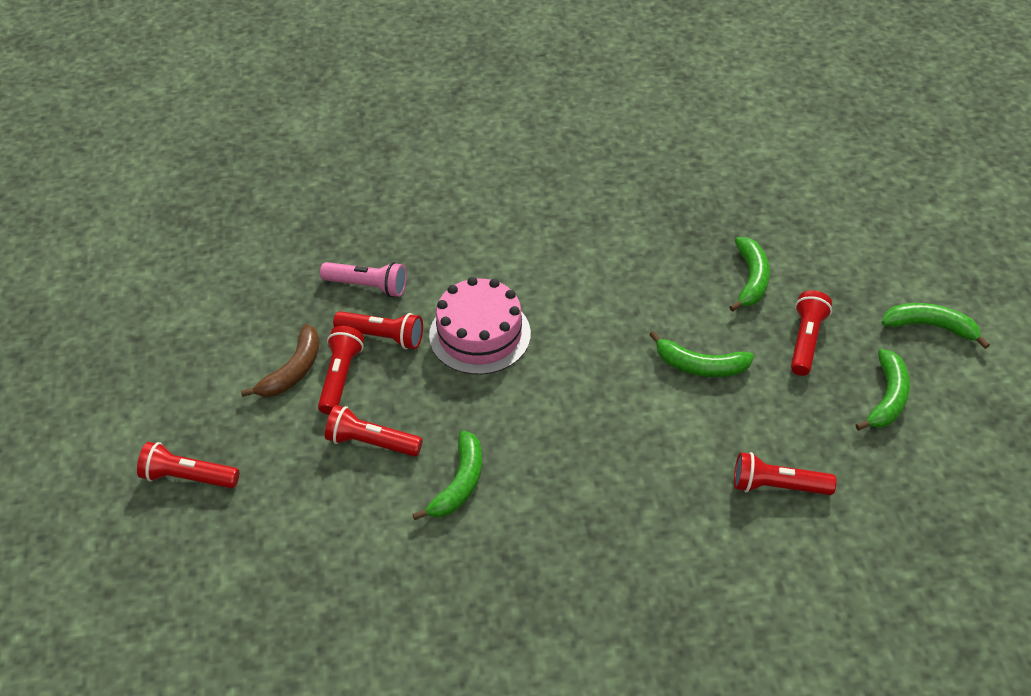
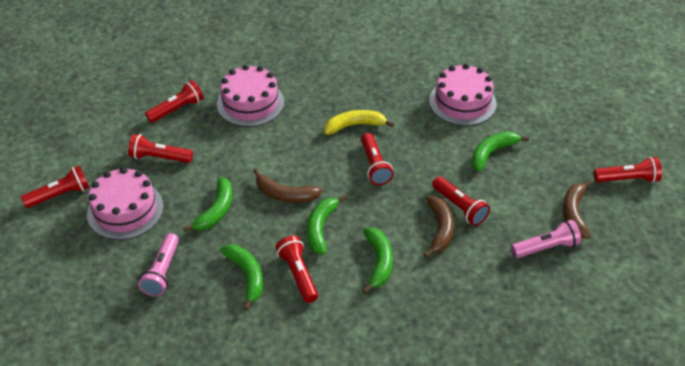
brown banana: [241,324,319,397] = 1 -> [253,169,323,203] [424,196,454,258] [562,180,593,239] = 3
pink cake: [429,277,531,375] = 1 -> [87,167,163,240] [217,65,284,127] [429,64,497,126] = 3
pink flashlight: [320,262,407,297] = 1 -> [138,233,179,296] [511,220,581,258] = 2
red flashlight: [137,442,239,488] [318,326,364,415] [325,405,423,457] [333,311,423,349] [734,452,837,495] [791,290,832,376] = 6 -> [21,165,90,208] [128,134,193,163] [145,80,204,123] [276,236,318,303] [361,133,394,185] [432,176,490,226] [594,157,662,183] = 7
yellow banana: none = 0 -> [325,110,394,135] = 1

